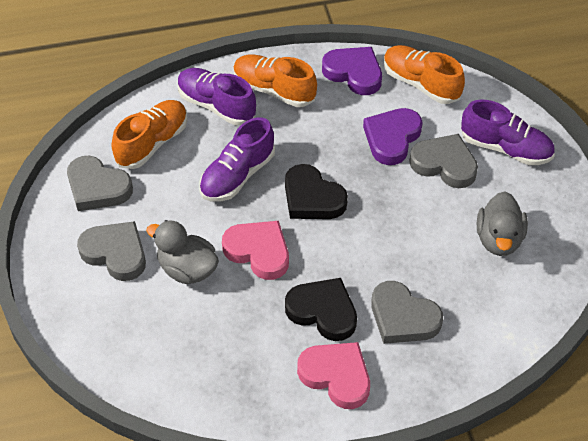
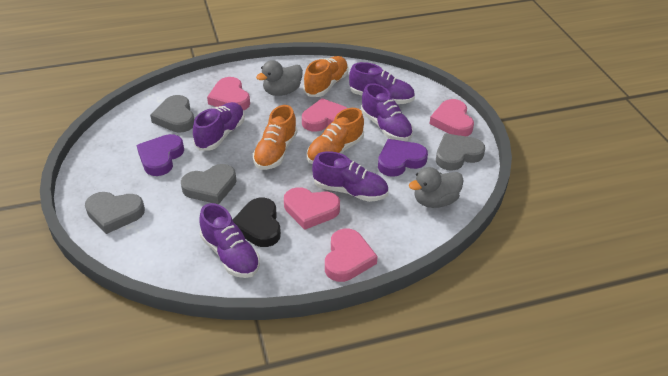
black heart: [285,164,348,219] [285,278,357,341] = 2 -> [233,198,281,247] = 1
pink heart: [222,221,289,280] [297,342,370,409] = 2 -> [207,77,250,111] [284,187,340,230] [302,98,347,132] [325,228,378,282] [429,99,474,136] = 5
purple shoe: [178,68,256,125] [199,117,275,201] [461,99,555,165] = 3 -> [193,102,245,150] [199,203,260,278] [312,151,388,202] [349,62,415,104] [361,83,413,141] = 5

